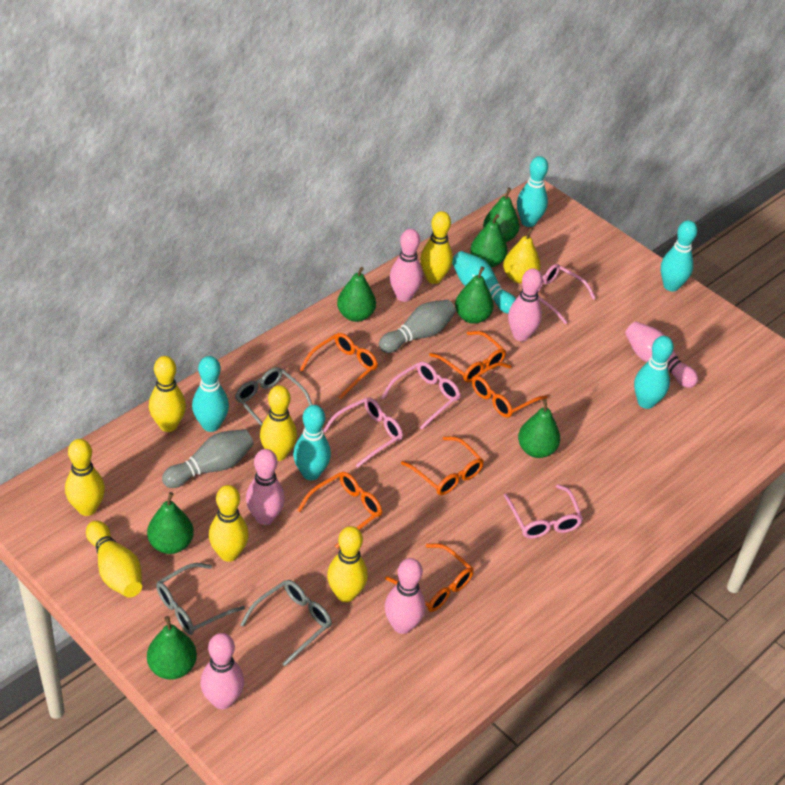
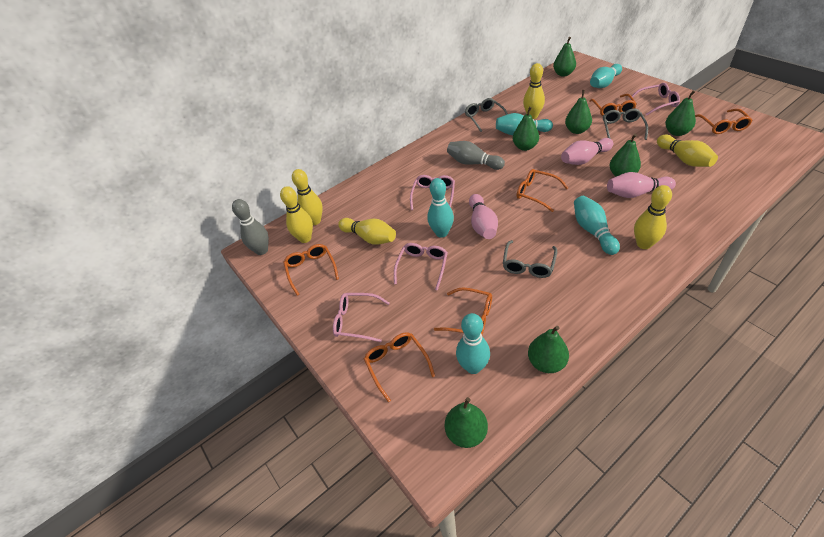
pink bowling pin: [200,633,244,709] [246,449,285,525] [385,558,425,634] [390,229,423,302] [508,268,542,341] [625,321,698,388] = 6 -> [469,194,498,239] [561,138,613,165] [607,172,676,198] = 3
turquoise bowling pin: [192,356,229,432] [293,405,331,480] [452,251,516,314] [517,156,548,227] [634,336,674,409] [661,220,697,292] = 6 -> [427,178,454,238] [456,313,490,374] [496,113,553,135] [574,196,620,255] [590,64,622,88] = 5
yellow bowling pin: [65,439,105,516] [86,521,142,598] [149,356,186,432] [209,485,249,562] [260,385,297,461] [327,526,368,602] [420,211,453,284] = 7 -> [280,186,313,243] [292,169,323,225] [338,218,396,245] [523,63,545,119] [634,185,672,249] [657,135,718,167] = 6
yellow pear: [503,227,541,284] = 1 -> none = 0

